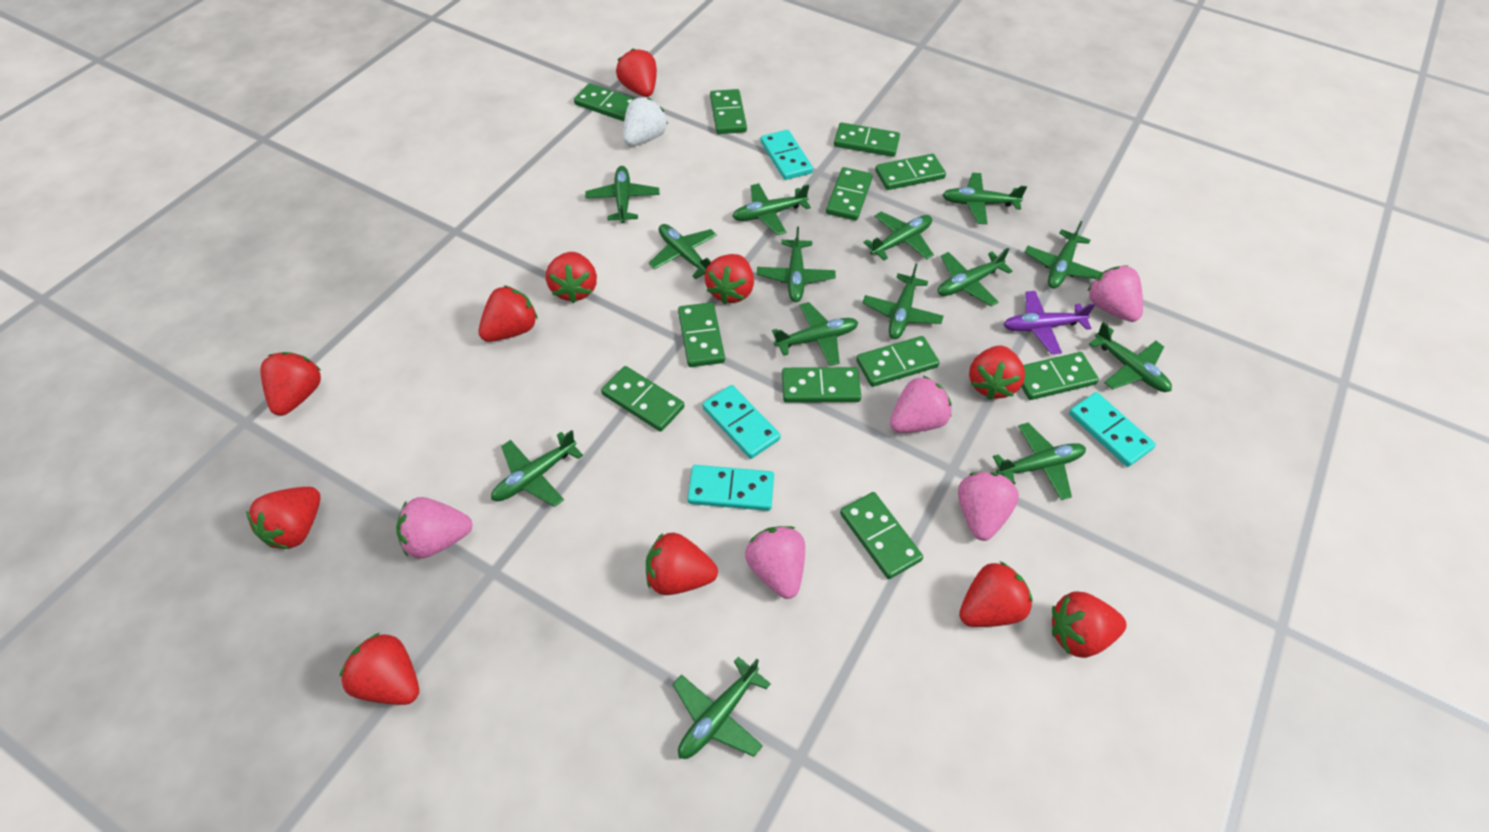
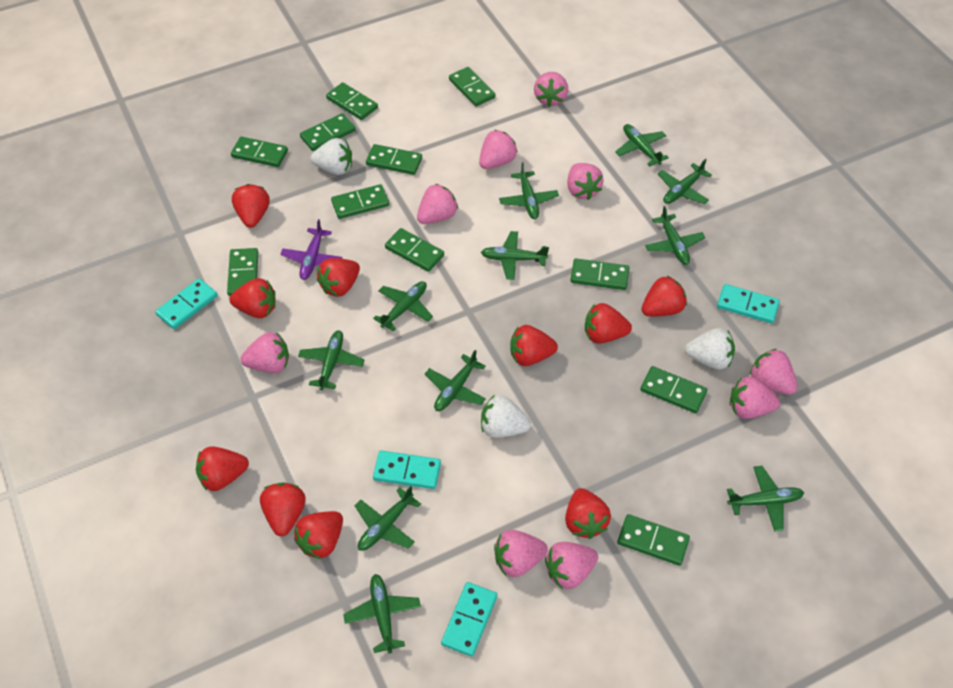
green plane: [491,430,583,507] [585,166,660,223] [649,224,717,279] [672,657,771,759] [732,183,811,235] [757,226,836,302] [772,302,858,366] [862,263,944,339] [863,211,934,260] [938,248,1012,306] [942,173,1027,224] [993,423,1086,500] [1025,221,1102,288] [1089,322,1172,392] = 14 -> [298,330,364,390] [343,574,421,654] [354,486,421,551] [373,281,433,331] [425,350,486,411] [481,231,549,280] [499,162,559,219] [615,124,669,166] [645,206,705,265] [658,159,712,204] [727,466,804,532] = 11
pink strawberry: [396,497,473,559] [745,526,805,599] [890,376,952,433] [958,472,1019,541] [1088,266,1143,322] = 5 -> [241,332,289,373] [417,184,458,224] [479,130,518,169] [494,530,548,577] [534,72,568,107] [545,542,598,589] [567,163,604,200] [730,376,780,419] [749,348,797,395] = 9
red strawberry: [246,487,320,549] [260,352,321,416] [339,633,419,705] [479,285,538,342] [546,252,597,303] [616,48,657,97] [646,533,718,595] [705,254,754,304] [959,561,1032,627] [969,345,1025,400] [1052,592,1127,658] = 11 -> [196,446,249,491] [229,278,275,318] [232,184,270,228] [260,482,306,536] [294,511,343,559] [317,258,360,297] [510,325,558,366] [565,488,611,539] [585,303,632,344] [641,276,687,317] = 10
white strawberry: [623,97,668,146] = 1 -> [310,138,352,175] [481,396,531,438] [685,328,735,370] = 3

